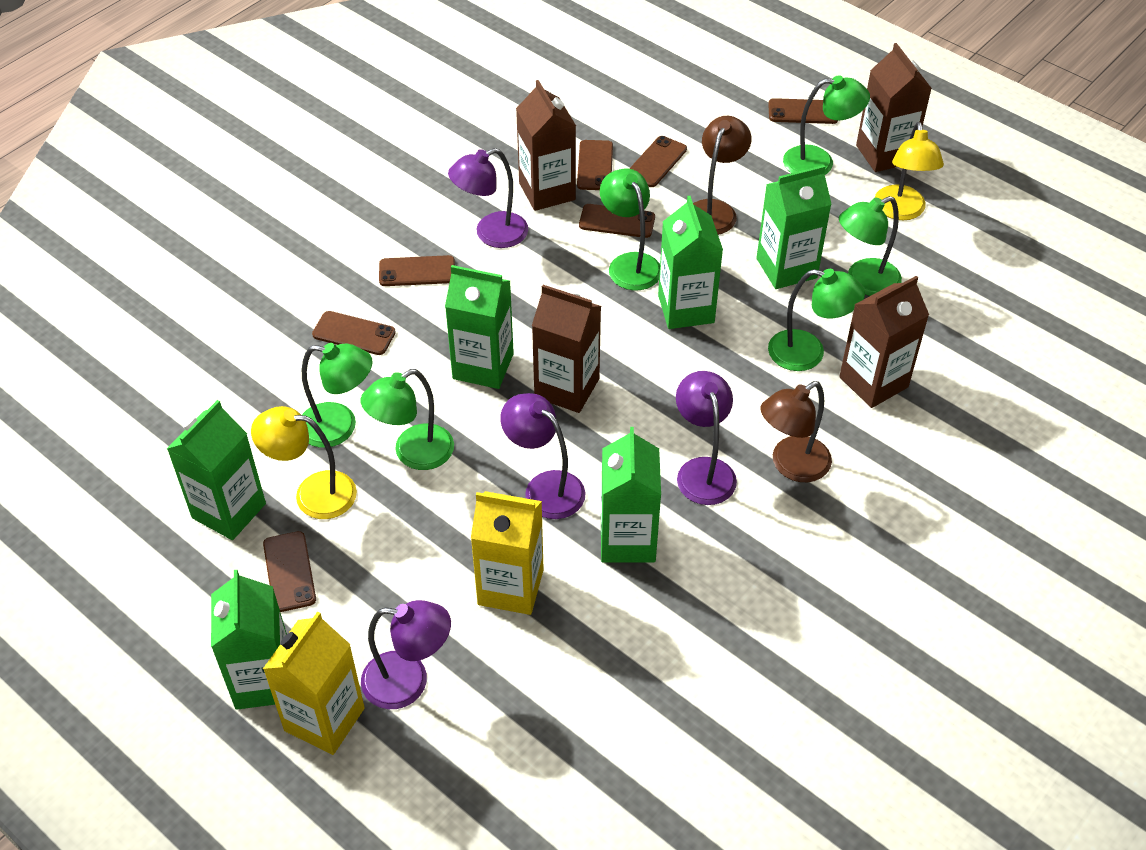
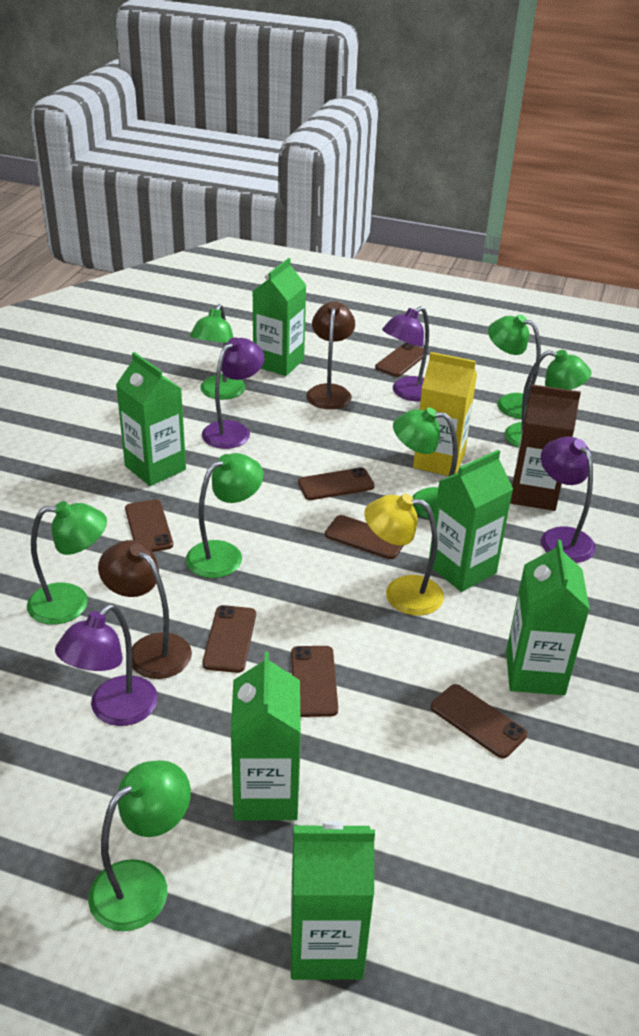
brown carton: [516,80,576,211] [532,285,601,413] [839,276,929,408] [856,43,932,172] = 4 -> [510,384,581,511] = 1
green lamp: [302,343,373,448] [360,369,454,470] [600,168,660,290] [768,269,865,371] [783,75,870,175] [839,196,902,296] = 6 -> [27,501,107,625] [88,760,191,931] [186,453,264,578] [190,304,246,400] [393,407,458,519] [488,314,541,419] [504,350,591,448] = 7
yellow carton: [263,611,365,755] [471,491,544,615] = 2 -> [413,352,477,476] = 1
yellow lamp: [251,406,357,519] [874,122,944,220] = 2 -> [364,494,444,616] = 1

